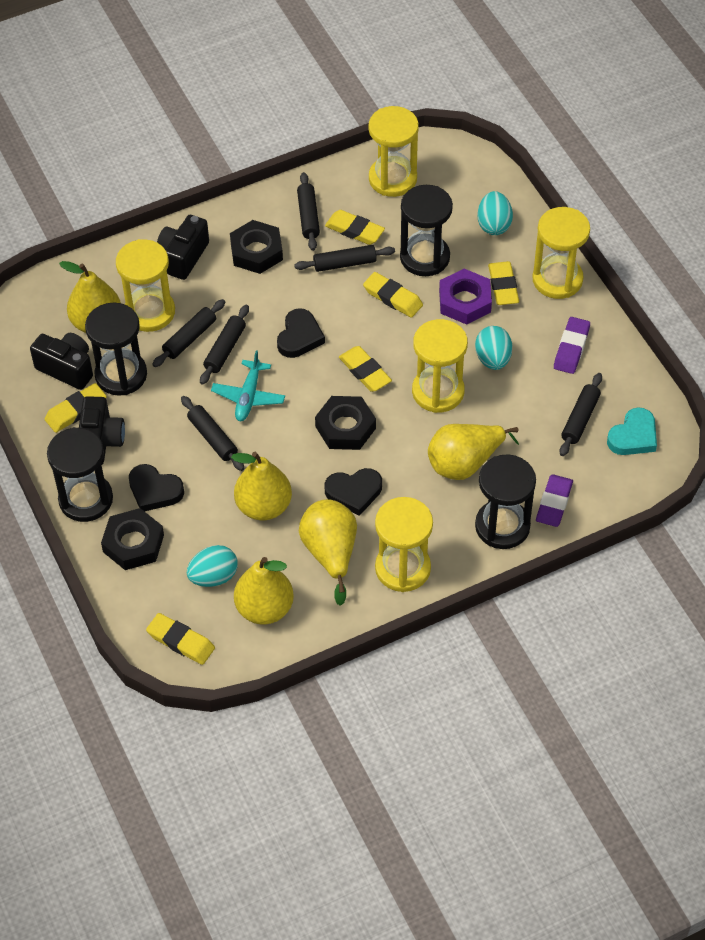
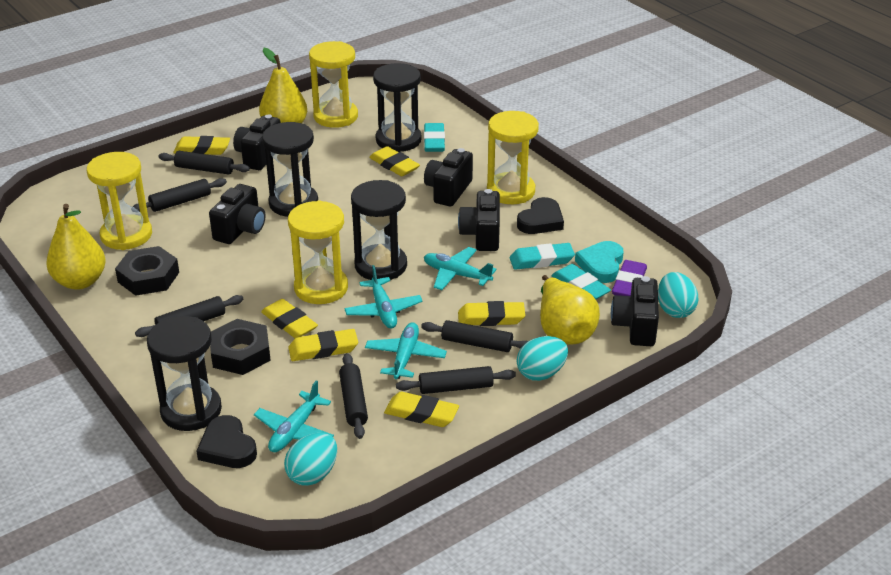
black camera: [30,333,93,390] [79,396,125,465] [157,215,209,280] = 3 -> [209,184,265,244] [233,114,281,170] [424,148,473,206] [458,189,500,251] [611,276,659,346] = 5
black heart: [129,464,184,511] [277,308,325,358] [325,468,382,516] = 3 -> [197,415,257,468] [517,197,564,234] = 2
black nut: [101,508,164,570] [230,220,283,274] [315,396,376,450] = 3 -> [115,246,179,296] [210,319,271,375] = 2
purple eraser: [536,474,573,527] [554,317,590,374] = 2 -> [612,260,647,296] = 1
purple nut: [439,269,492,325] = 1 -> none = 0
turquoise eraser: none = 0 -> [424,123,445,152] [510,243,575,270] [551,264,611,300] = 3
turquoise plane: [211,350,285,421] = 1 -> [254,380,334,452] [344,265,423,329] [365,322,447,379] [424,247,497,290] = 4
yellow hourglass: [116,239,175,332] [368,106,419,197] [375,497,433,592] [412,319,468,413] [532,207,590,299] = 5 -> [87,152,152,250] [288,200,348,304] [309,41,358,128] [487,111,539,204] = 4
yellow pear: [59,261,121,333] [231,452,292,520] [234,557,294,624] [299,499,357,606] [428,424,519,480] = 5 -> [46,204,105,290] [259,48,307,123] [540,275,600,345] = 3

